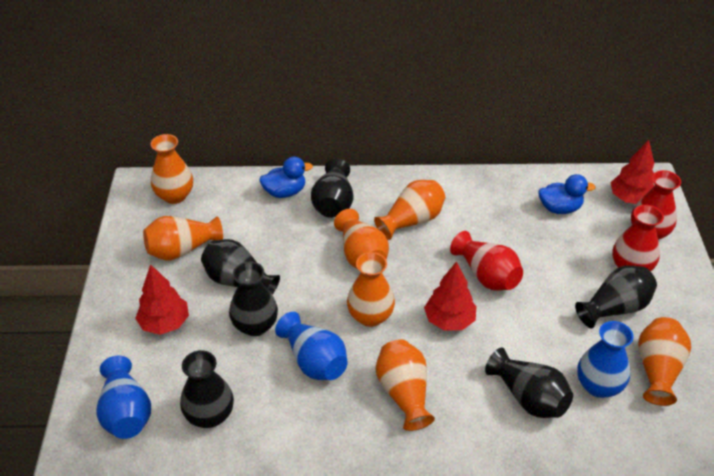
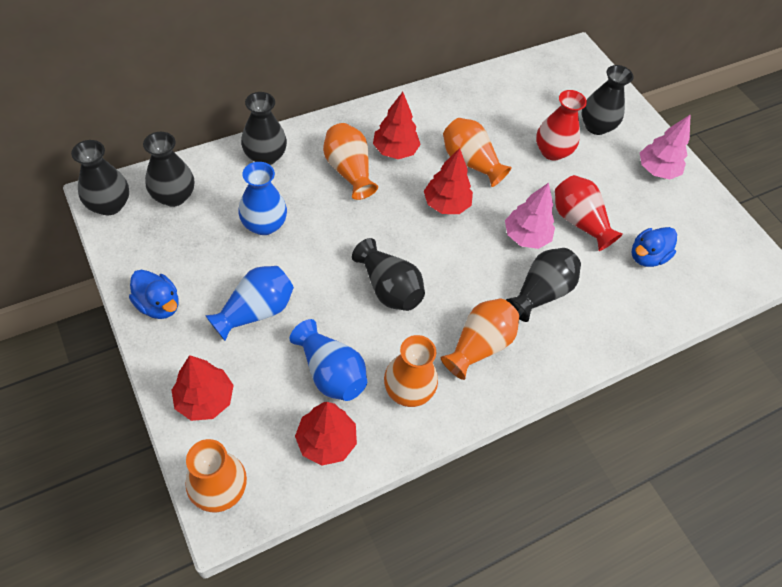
orange vase: [143,216,223,260] [151,134,193,204] [334,209,389,269] [347,252,395,327] [374,180,445,240] [376,339,435,431] [638,317,691,406] = 7 -> [185,439,247,512] [323,123,378,200] [384,335,438,407] [441,298,519,380] [443,118,512,187] = 5
pink tree: none = 0 -> [505,183,555,249] [640,114,691,179] = 2
red tree: [135,264,189,335] [424,261,476,331] [611,140,655,204] = 3 -> [171,355,234,421] [295,402,357,466] [373,92,421,159] [424,148,473,214] = 4
red vase: [450,231,523,291] [612,205,664,271] [631,170,681,240] = 3 -> [536,90,587,161] [555,175,623,251] = 2

